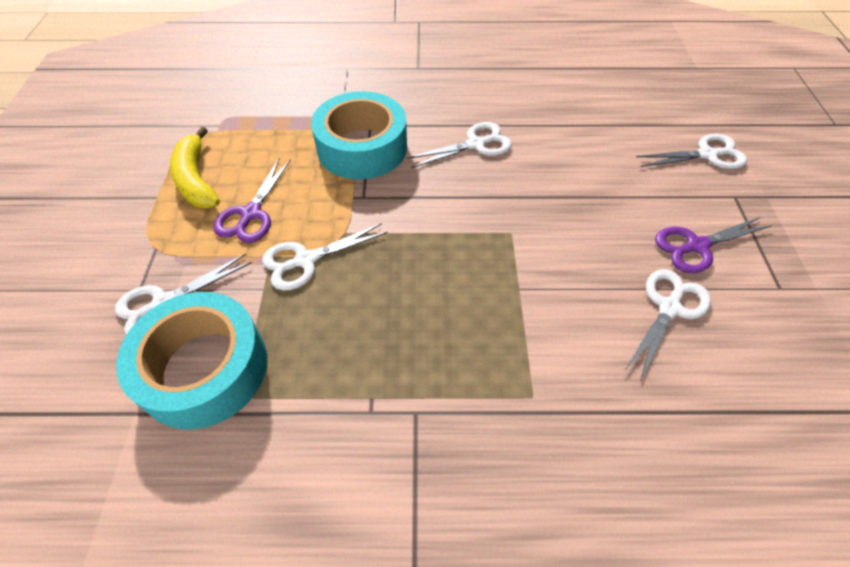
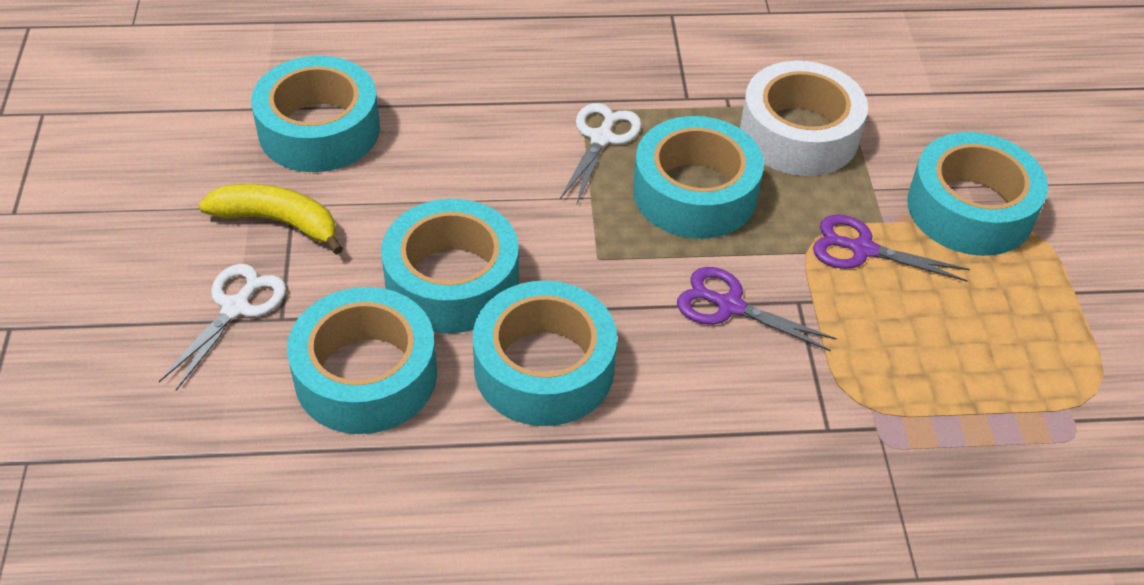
turquoise tape: [116,292,267,430] [311,91,407,179] = 2 -> [251,56,380,172] [287,287,437,434] [381,199,519,333] [473,281,617,426] [633,116,764,239] [907,132,1048,256] = 6
white scissors: [115,254,252,335] [262,223,388,291] [406,122,512,168] [626,269,711,380] [636,134,747,169] = 5 -> [159,264,286,391] [560,103,642,203] = 2
white tape: none = 0 -> [740,61,868,176] = 1

